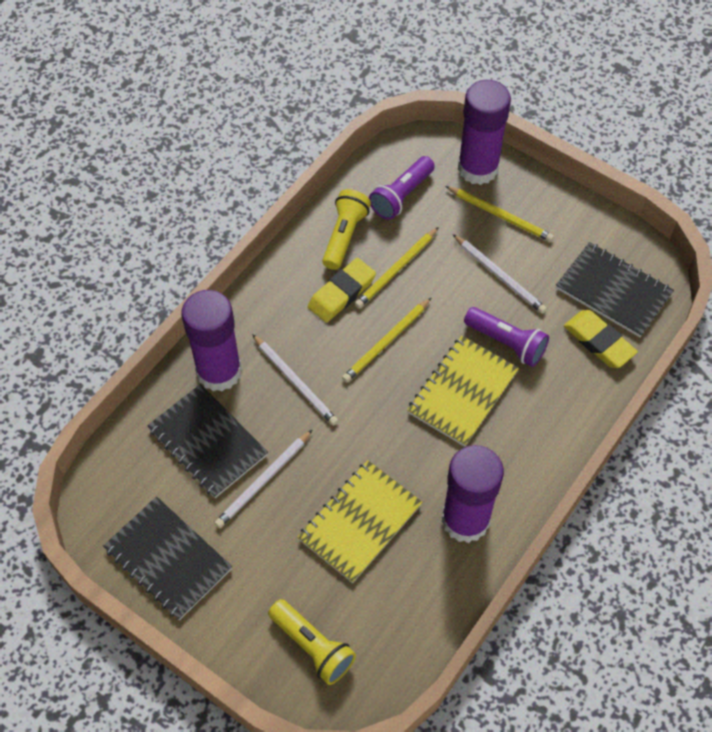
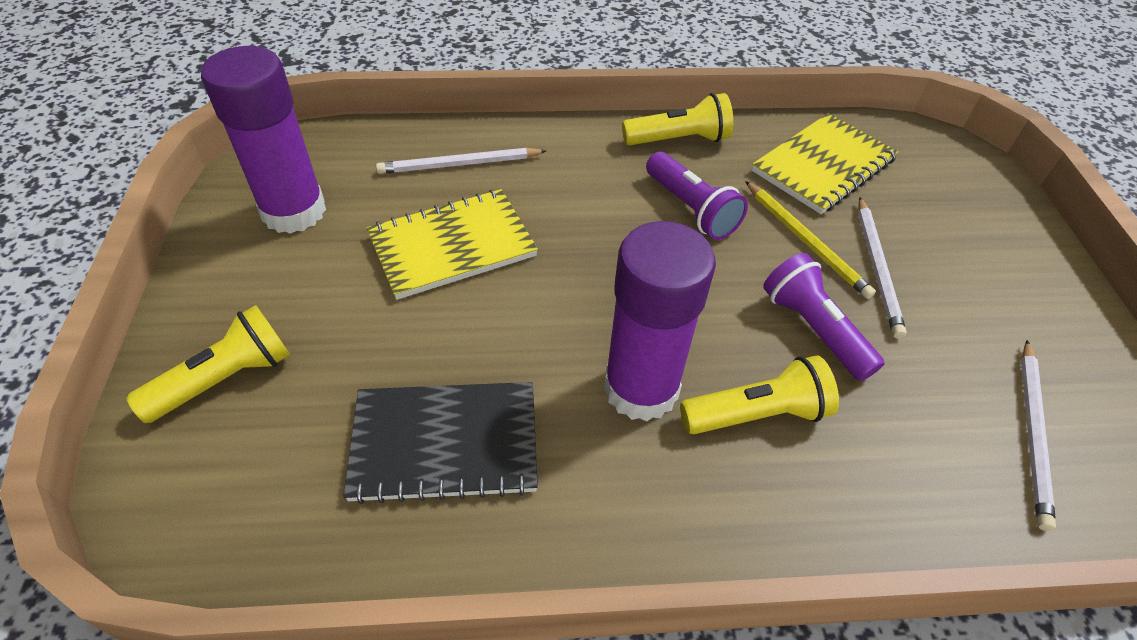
black notebook: [103,496,232,620] [147,384,268,498] [556,242,674,337] = 3 -> [343,382,538,504] = 1
purple glue stick: [181,290,242,391] [442,445,504,543] [458,80,511,185] = 3 -> [201,46,326,234] [604,221,716,422] = 2
yellow eraser: [308,258,376,323] [564,310,638,368] = 2 -> none = 0
yellow flashlight: [268,599,356,685] [322,189,371,270] = 2 -> [126,305,290,423] [622,93,733,146] [680,355,839,434] = 3
yellow pencil: [342,297,432,383] [355,227,439,308] [445,186,554,242] = 3 -> [745,181,876,299] = 1

